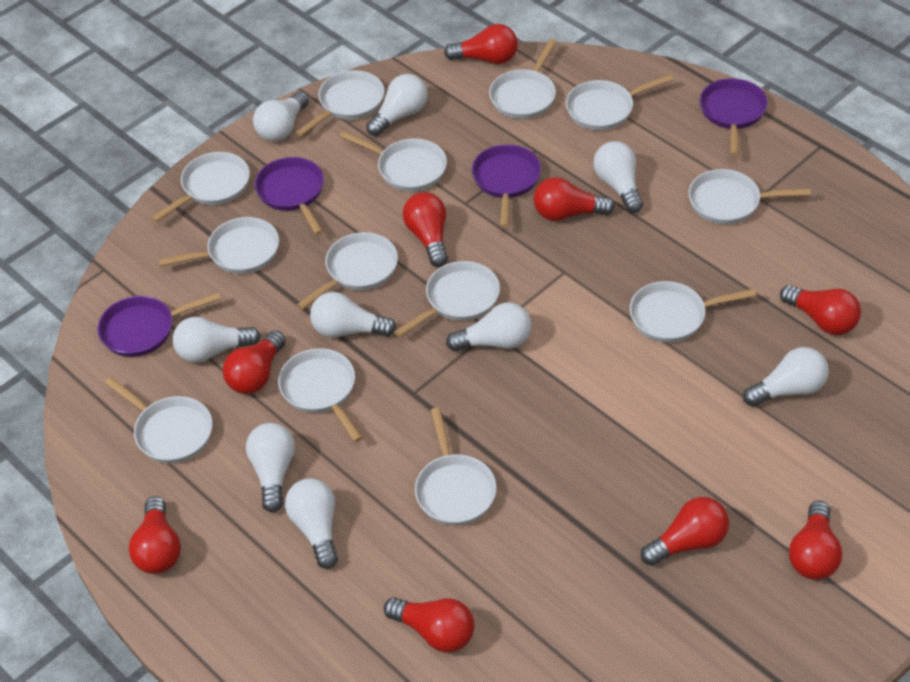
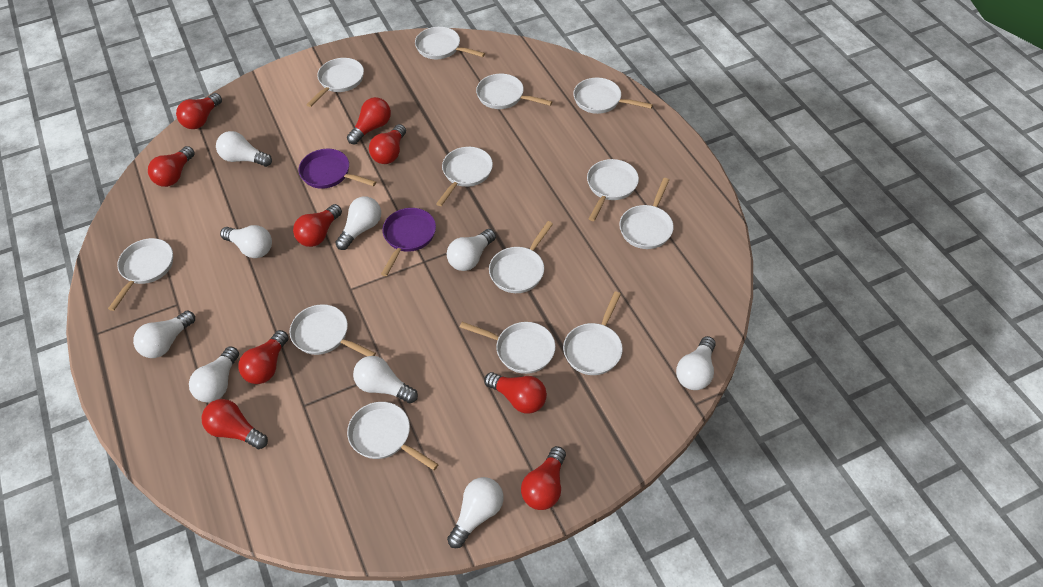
purple pan: [97,292,221,357] [255,157,324,235] [472,144,541,228] [700,78,768,156] = 4 -> [299,149,376,189] [381,208,436,276] = 2

